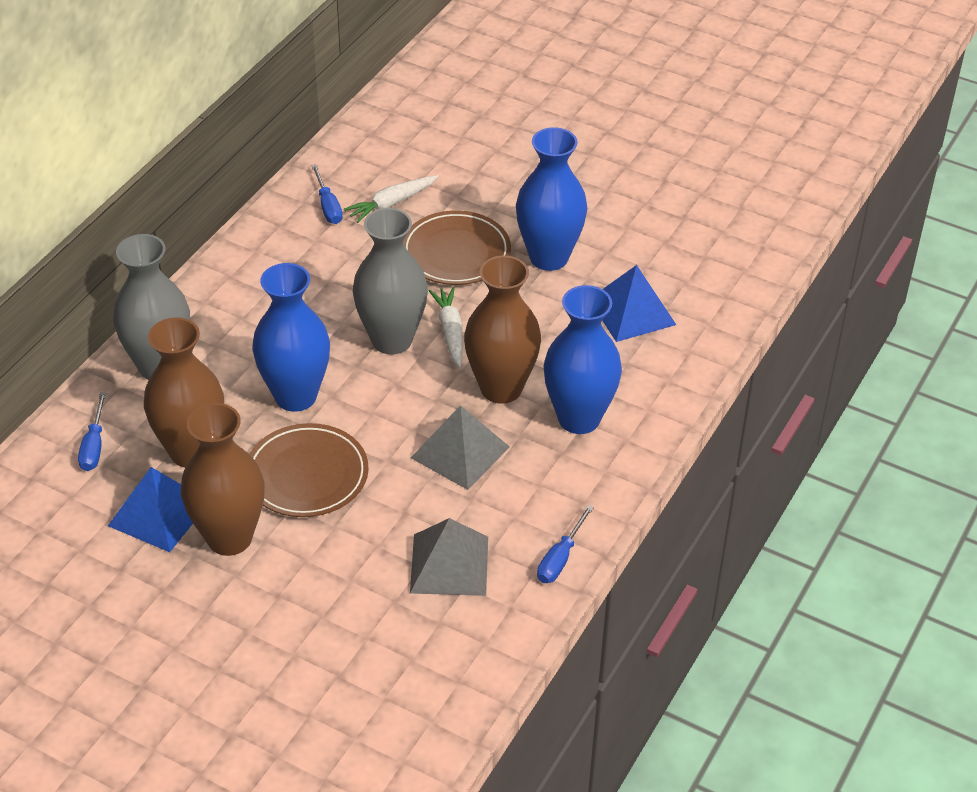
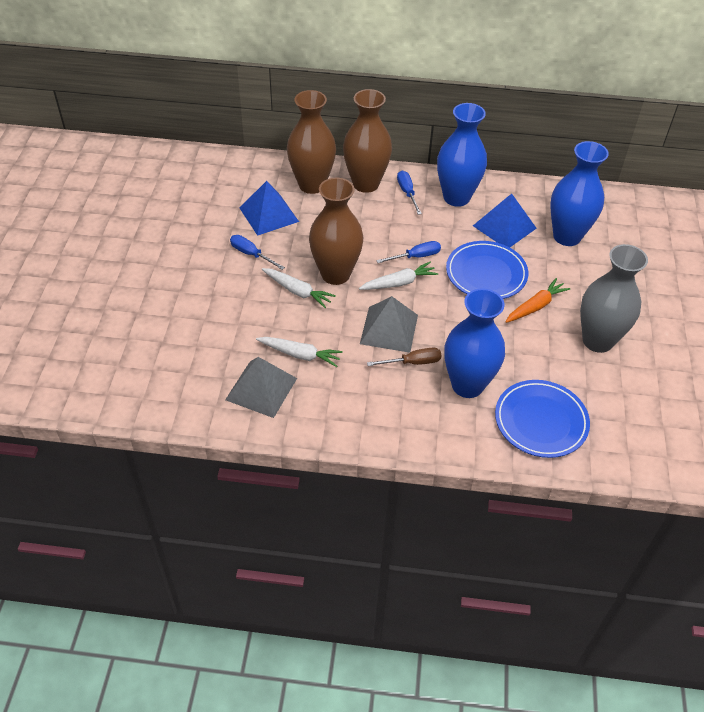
blue plate: none = 0 -> [446,241,528,299] [495,380,590,458] = 2
brown plate: [249,423,369,517] [403,211,511,285] = 2 -> none = 0
brown screwdriver: none = 0 -> [367,348,441,366] = 1
grey vase: [113,234,190,380] [353,208,428,354] = 2 -> [580,244,648,353] = 1
orange carrot: none = 0 -> [505,278,570,323] = 1
white carrot: [344,175,438,223] [429,287,463,368] = 2 -> [256,337,343,367] [262,268,336,308] [359,262,438,290] = 3

